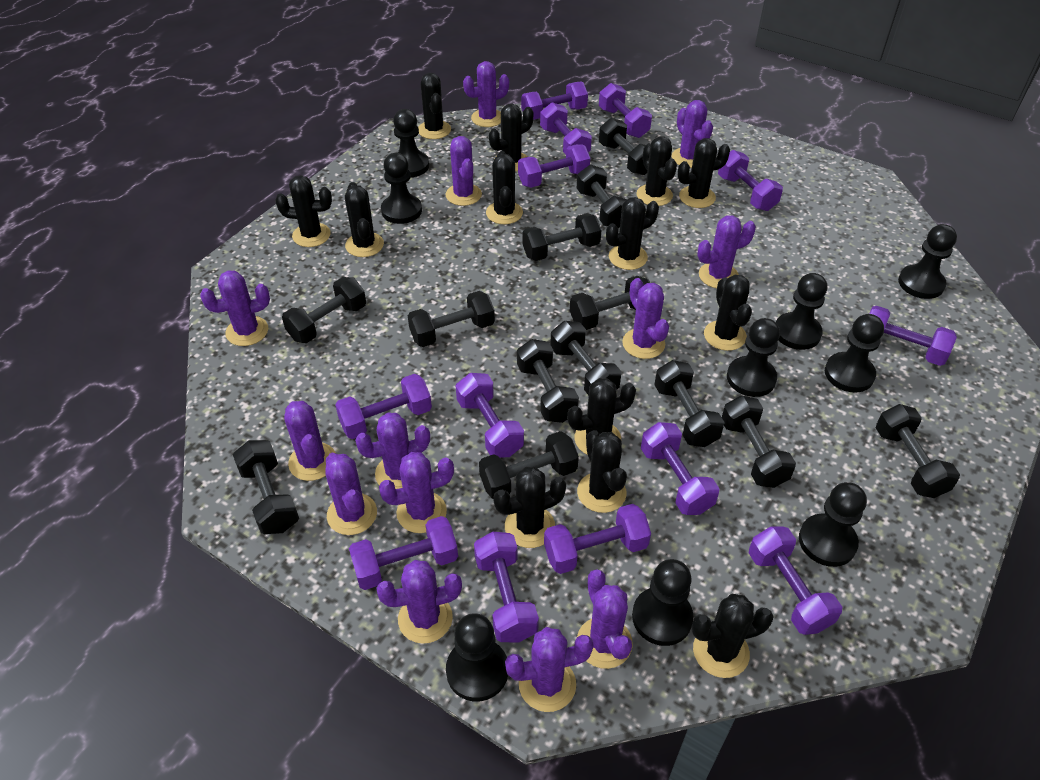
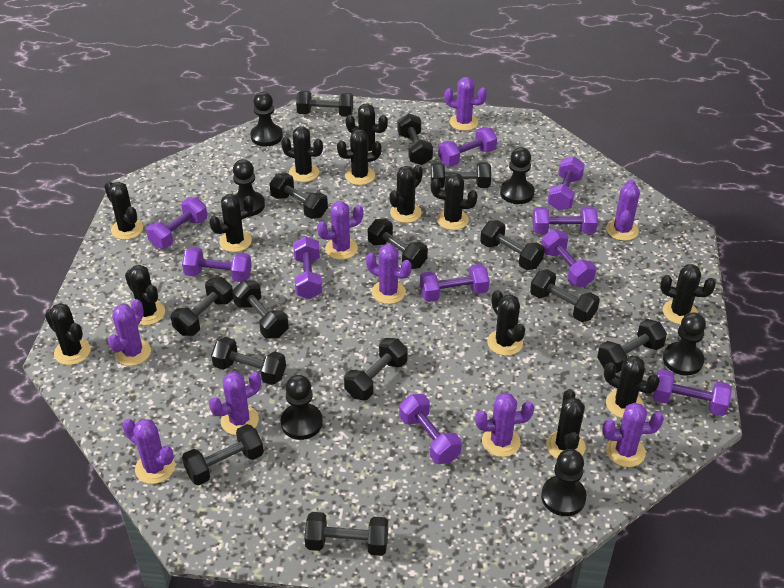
black dumbbell: [233,440,299,534] [282,277,366,343] [408,291,495,347] [479,431,579,499] [517,339,579,423] [522,213,602,261] [550,321,621,395] [570,276,650,330] [577,165,627,228] [599,118,647,175] [654,360,725,447] [722,395,796,488] [876,404,960,498] = 13 -> [171,277,233,336] [182,424,264,485] [211,337,286,385] [232,280,289,339] [269,173,328,219] [296,91,353,117] [304,512,388,556] [344,338,408,400] [368,219,428,269] [398,113,433,165] [431,162,491,188] [480,220,545,270] [530,269,600,322] [597,319,667,373] = 14
black pawn: [381,153,422,224] [393,109,429,177] [446,613,508,702] [632,559,694,646] [727,318,780,397] [776,273,827,350] [799,482,867,567] [825,314,884,393] [898,224,957,299] = 9 -> [233,159,265,217] [250,92,283,147] [280,375,323,440] [500,147,534,204] [541,449,587,516] [663,312,706,376] = 6
purple cactus: [200,271,270,346] [284,401,336,481] [325,453,377,535] [355,413,430,489] [376,560,462,644] [379,452,454,533] [445,136,482,206] [463,61,509,127] [505,627,594,712] [577,569,633,669] [622,278,669,359] [672,100,713,168] [697,215,756,288] = 13 -> [108,299,151,366] [122,419,175,484] [209,372,261,435] [317,201,363,260] [366,244,412,304] [444,77,487,131] [475,393,534,457] [602,403,664,467] [606,179,640,241] = 9
purple dumbbell: [335,374,432,439] [349,516,458,590] [456,373,524,457] [474,532,539,643] [518,144,590,188] [521,81,588,120] [540,102,592,154] [544,504,651,574] [599,83,652,138] [641,422,720,515] [718,150,783,211] [749,527,842,635] [869,306,957,366] = 13 -> [146,197,207,248] [182,247,252,282] [293,236,322,299] [399,394,462,464] [420,264,489,302] [438,127,497,166] [532,206,598,234] [541,229,596,287] [547,156,585,211] [653,369,732,416] = 10

